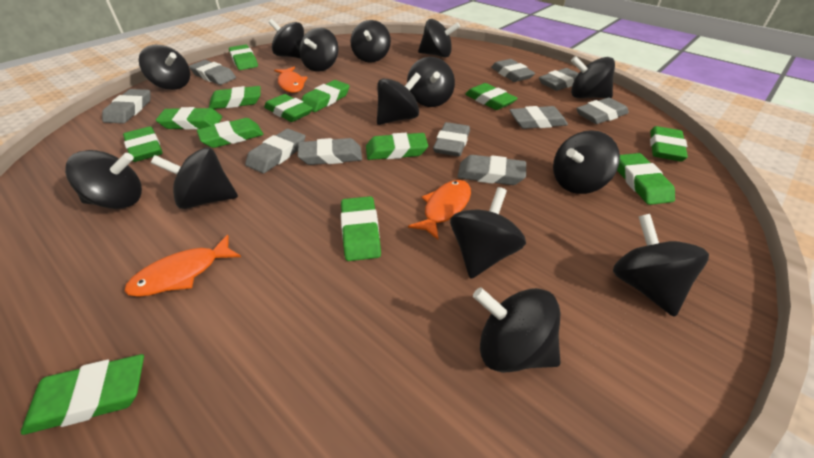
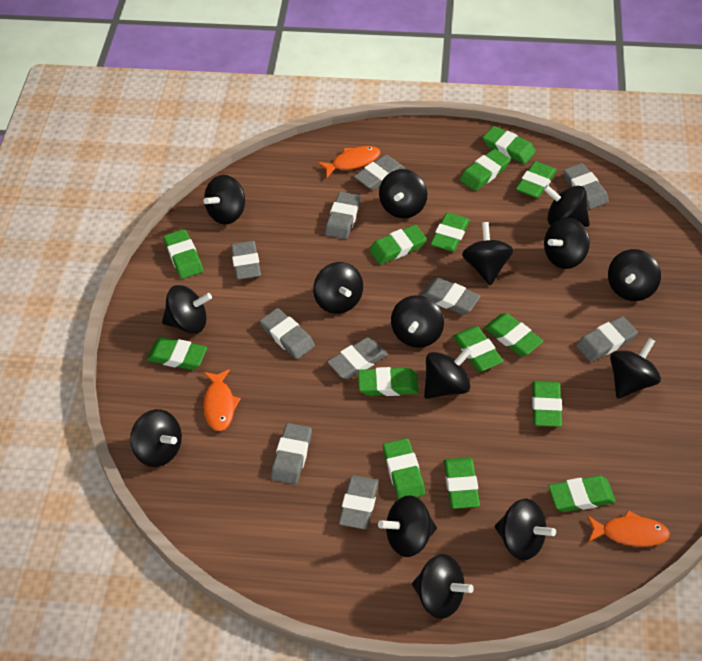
black spinning top: [65,150,142,209] [139,45,190,90] [151,147,238,209] [269,19,304,59] [299,28,338,72] [350,20,391,63] [377,72,421,125] [407,57,455,107] [418,19,460,58] [450,187,526,279] [473,287,560,373] [553,130,620,194] [571,56,615,98] [613,214,709,317] = 14 -> [130,409,182,467] [162,285,212,334] [204,175,245,224] [313,262,363,314] [378,495,437,557] [379,169,427,218] [391,295,444,348] [412,554,474,619] [424,346,473,399] [462,222,514,285] [495,498,556,561] [543,185,590,227] [544,217,590,269] [608,249,661,301] [610,338,661,399] = 15
green eraser: [21,354,144,435] [123,126,163,162] [156,107,222,130] [197,118,263,148] [209,86,261,109] [229,45,258,70] [264,94,313,122] [301,80,350,112] [341,196,381,261] [366,133,428,160] [465,83,518,110] [617,153,675,205] [650,126,688,161] = 13 -> [147,337,207,370] [164,229,203,279] [358,367,418,396] [369,225,427,264] [383,438,425,499] [430,213,470,252] [444,457,480,509] [453,326,504,371] [460,149,510,191] [483,126,536,164] [484,313,543,356] [516,161,557,198] [532,381,562,427] [549,476,616,512] = 14

